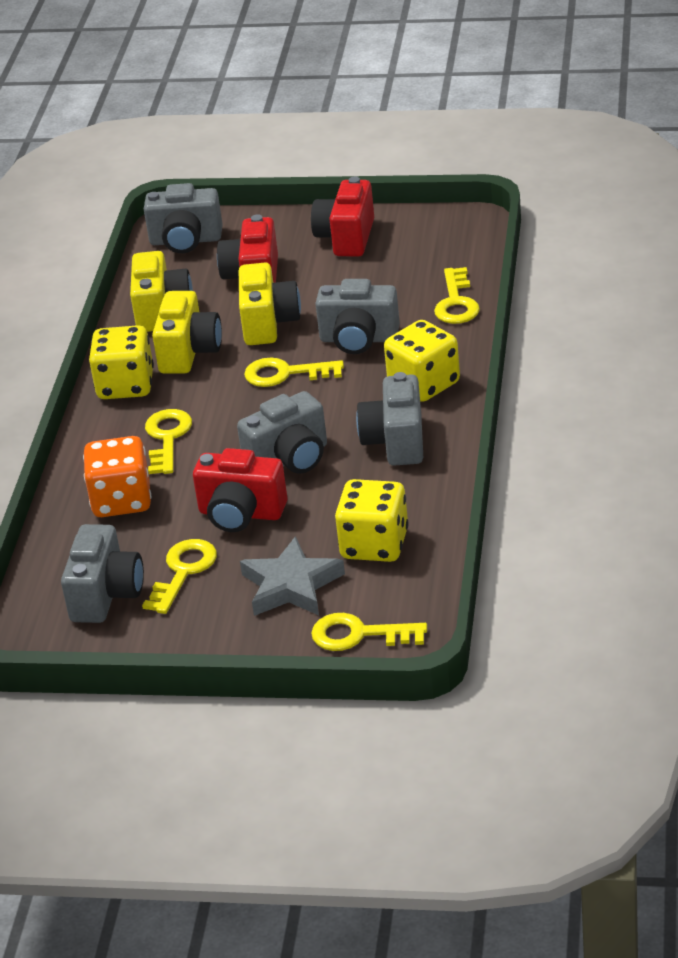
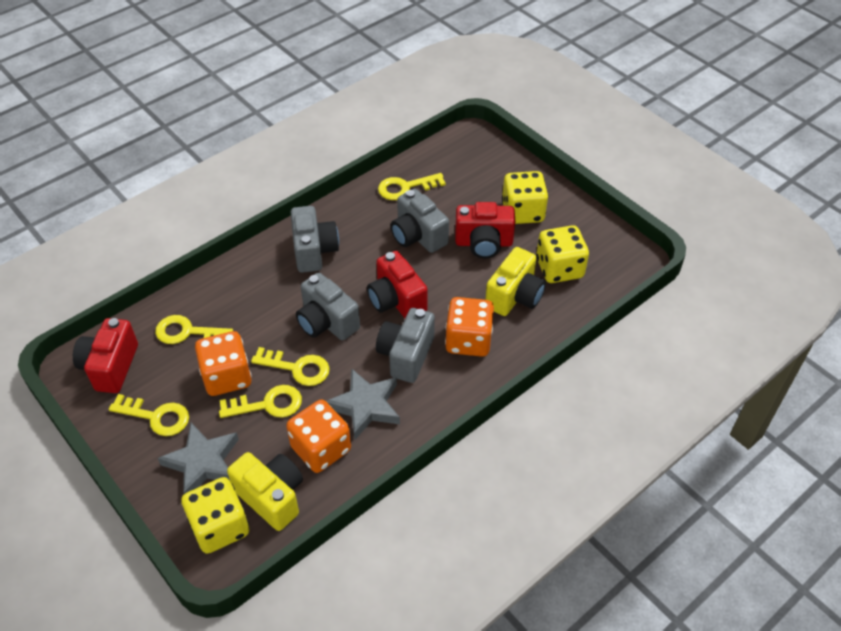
grey camera: [61,524,144,623] [144,183,223,253] [237,391,327,474] [315,279,400,354] [356,372,423,466] = 5 -> [291,206,339,273] [296,273,360,340] [376,308,435,383] [391,189,449,253] = 4
grey star: [240,536,345,616] = 1 -> [158,423,239,494] [326,368,400,440] = 2
orange dice: [83,436,151,517] = 1 -> [195,331,252,396] [286,399,351,473] [445,297,494,357] = 3
yellow camera: [130,251,193,332] [152,291,222,374] [239,262,301,345] = 3 -> [227,452,303,531] [485,247,546,316] = 2

